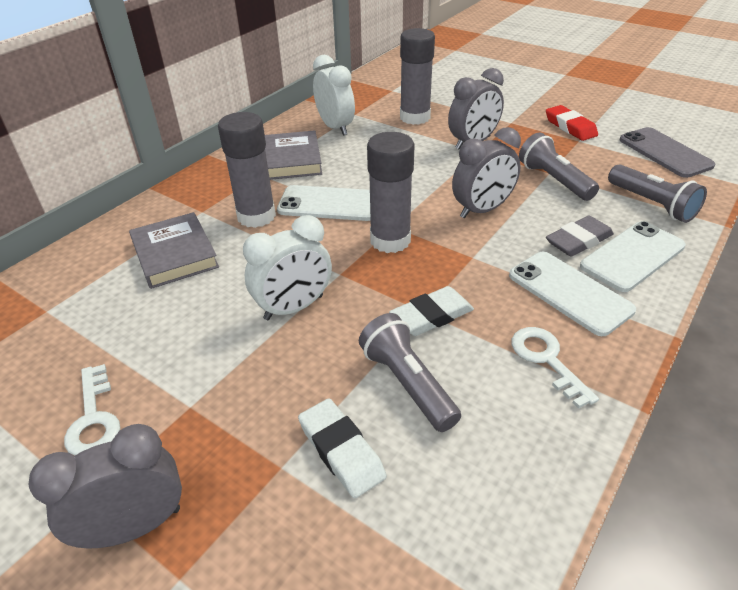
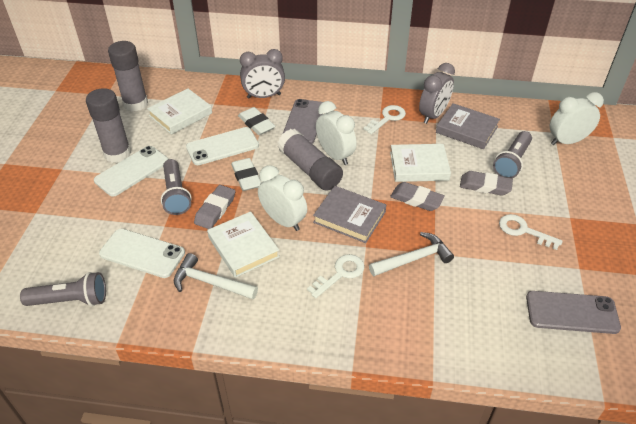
grey clock: [29,424,182,549] [448,68,504,149] [452,127,521,218] = 3 -> [240,49,285,98] [419,63,455,124] = 2
grey eraser: [546,215,614,257] = 1 -> [194,185,235,229] [390,182,445,211] [460,171,513,196] = 3
grey phone: [619,127,715,178] = 1 -> [283,99,323,144] [526,291,621,334] = 2
red eraser: [546,105,598,141] = 1 -> none = 0
white book: none = 0 -> [147,89,212,135] [207,211,280,278] [390,144,451,182] = 3
white clock: [243,215,332,320] [313,55,355,136] = 2 -> [258,165,307,231] [316,101,357,165] [550,92,604,145] = 3
white hammer: none = 0 -> [174,253,258,299] [369,232,454,276] = 2
white key: [64,364,120,456] [511,327,599,409] = 2 -> [307,254,364,298] [363,105,406,134] [499,214,563,250] = 3

